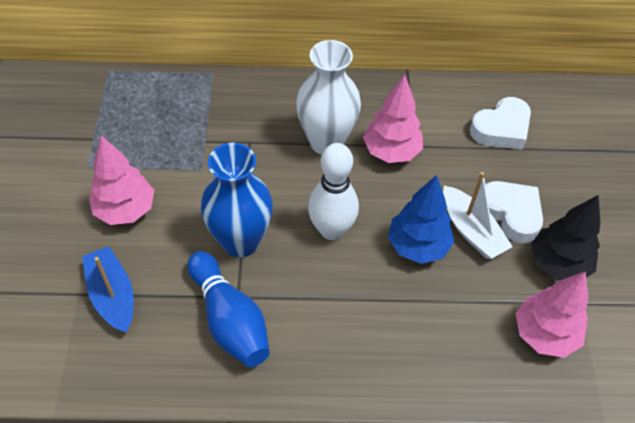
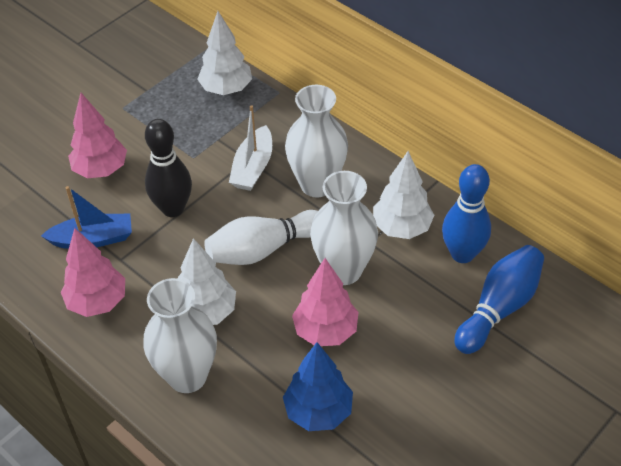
black bowling pin: none = 0 -> [145,119,192,217] = 1
black tree: [531,195,600,280] = 1 -> none = 0
blue bowling pin: [187,251,270,367] = 1 -> [442,164,491,263] [454,245,544,354] = 2
blue vase: [201,143,273,257] = 1 -> none = 0
white heart: [470,97,531,150] [485,181,543,243] = 2 -> none = 0
white tree: none = 0 -> [178,238,236,325] [197,11,252,95] [373,151,434,239] = 3
white vase: [296,40,361,155] = 1 -> [144,278,217,393] [285,85,348,198] [310,171,378,285] = 3

